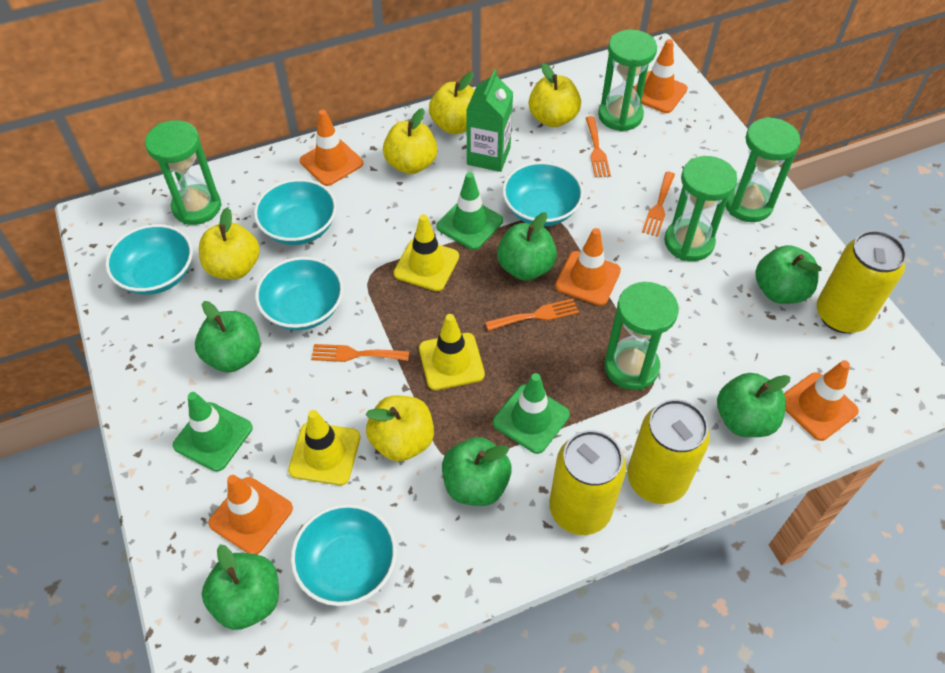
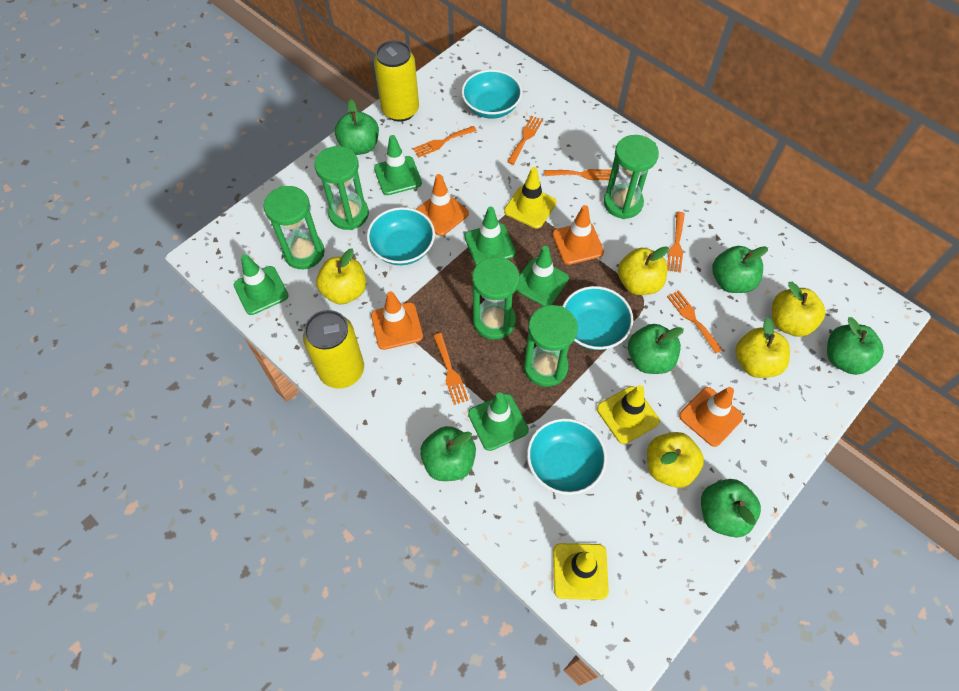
green carton: [466,69,513,172] = 1 -> none = 0
green traffic cone: [173,392,253,472] [436,172,503,250] [493,373,570,454] = 3 -> [234,254,289,315] [374,135,422,195] [464,206,516,265] [468,393,529,451] [516,246,569,306] = 5
orange fork: [311,344,409,362] [485,298,579,331] [586,116,611,177] [642,171,675,237] = 4 -> [413,126,477,158] [433,333,469,405] [507,116,543,165] [545,169,611,180] [667,212,685,273] [667,290,723,354] = 6
orange traffic cone: [208,475,293,555] [300,110,363,186] [555,228,621,306] [633,39,688,113] [784,360,859,441] = 5 -> [371,291,423,350] [416,174,469,236] [552,205,604,265] [679,387,743,447] = 4
turquoise bowl: [105,224,193,295] [254,179,337,245] [255,257,344,330] [291,504,397,606] [502,162,584,226] = 5 -> [367,207,435,265] [462,70,522,118] [527,418,607,495] [563,286,633,350] = 4
yellow can: [549,430,626,535] [627,399,710,504] [817,230,907,333] = 3 -> [303,310,364,389] [374,40,419,122] = 2

